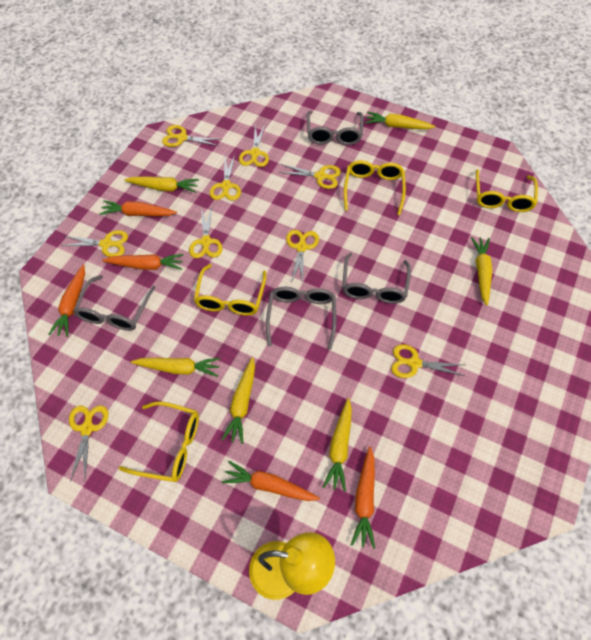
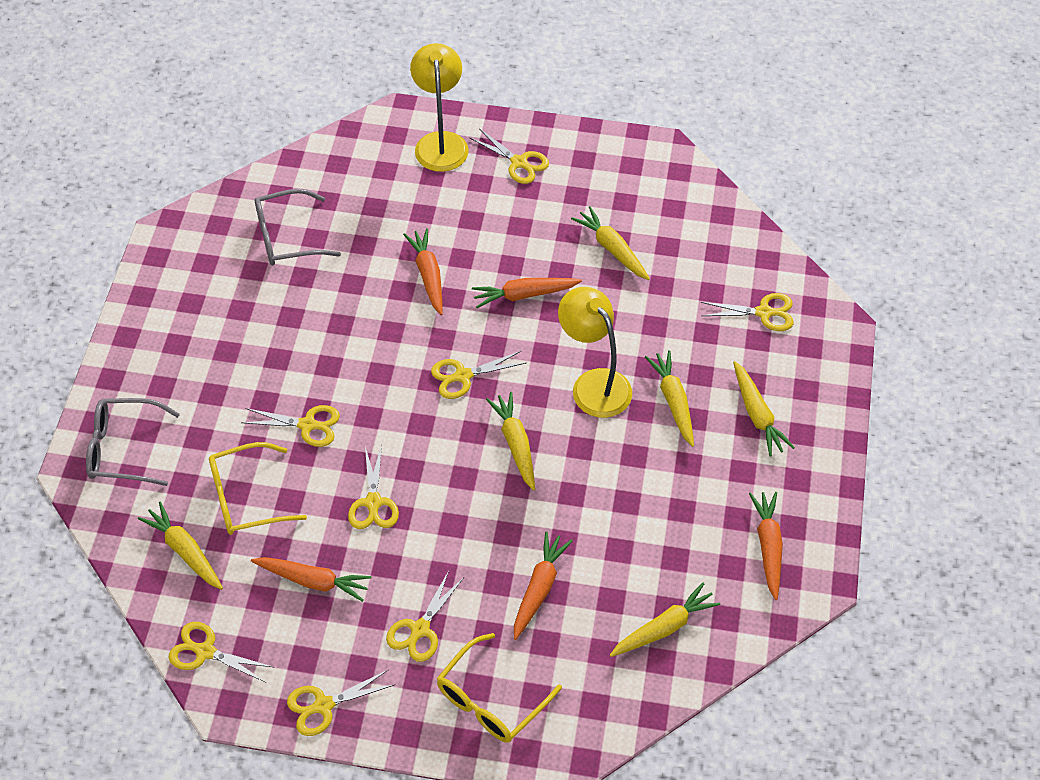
grey glasses: [73,275,156,331] [266,287,336,350] [307,111,364,145] [342,253,411,304] = 4 -> [86,398,180,486] [255,189,341,265] = 2
yellow glasses: [119,402,199,482] [194,264,267,316] [344,160,406,215] [476,169,538,212] = 4 -> [209,442,307,535] [437,633,562,743] = 2
yellow lamp: [249,532,335,600] = 1 -> [410,43,469,172] [558,287,632,418] = 2
yellow scissors: [61,230,128,257] [69,405,108,482] [162,125,222,147] [189,208,222,258] [210,155,241,200] [239,125,269,167] [279,164,341,189] [286,229,319,284] [391,344,465,378] = 9 -> [169,622,273,682] [241,405,340,447] [287,670,394,736] [348,444,399,529] [386,571,464,662] [431,351,526,399] [470,128,549,184] [701,293,794,331] = 8

